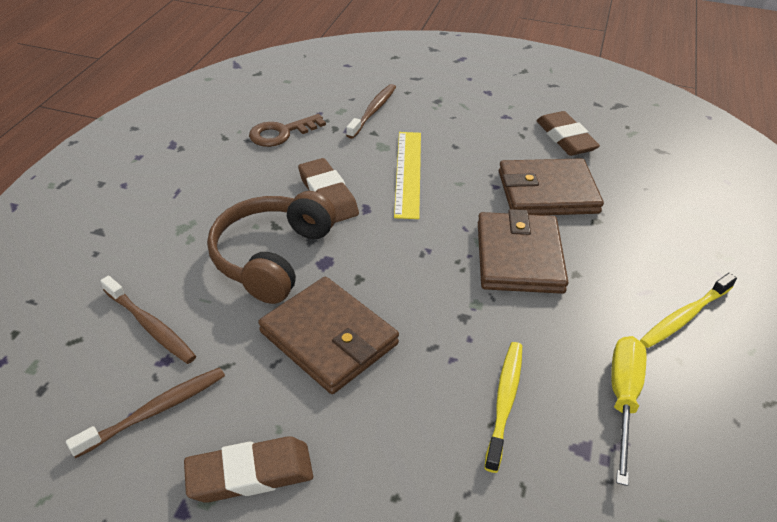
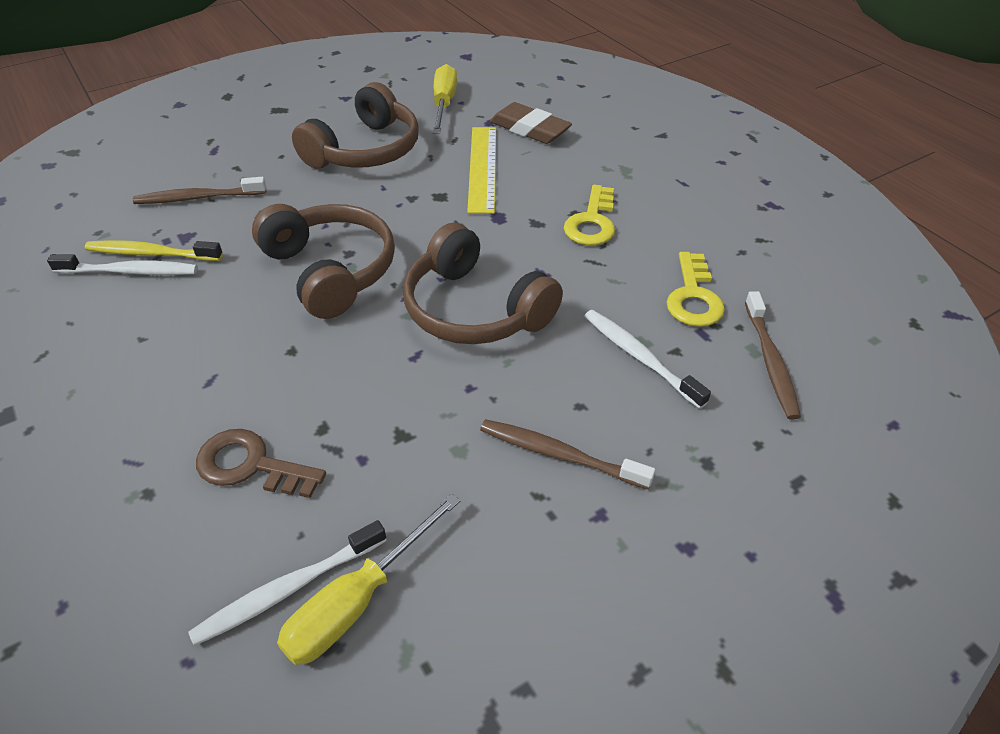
brown eraser: [184,436,313,503] [298,158,359,223] [536,111,600,156] = 3 -> [490,102,572,144] = 1
brown headphones: [207,191,336,304] = 1 -> [252,204,395,319] [292,82,419,169] [403,223,563,344] = 3
brown wallet: [258,277,399,394] [478,209,569,294] [499,158,604,215] = 3 -> none = 0
white toothbrush: none = 0 -> [47,254,198,275] [188,520,387,646] [585,310,711,409] = 3
yellow key: none = 0 -> [564,185,615,245] [667,252,725,327] = 2
yellow screwdriver: [611,336,646,486] = 1 -> [277,493,460,665] [432,64,457,134] = 2
yellow toothbrush: [484,342,522,473] [640,273,737,348] = 2 -> [85,240,223,261] = 1

